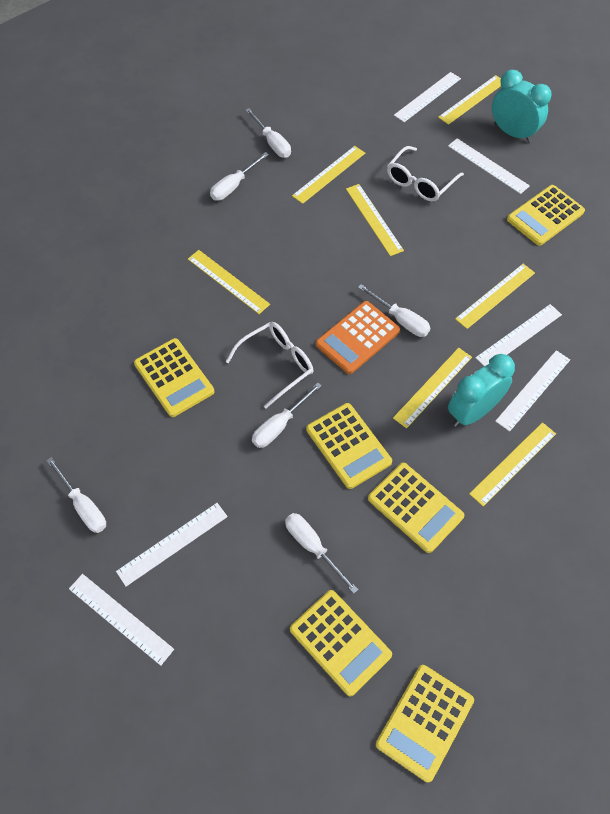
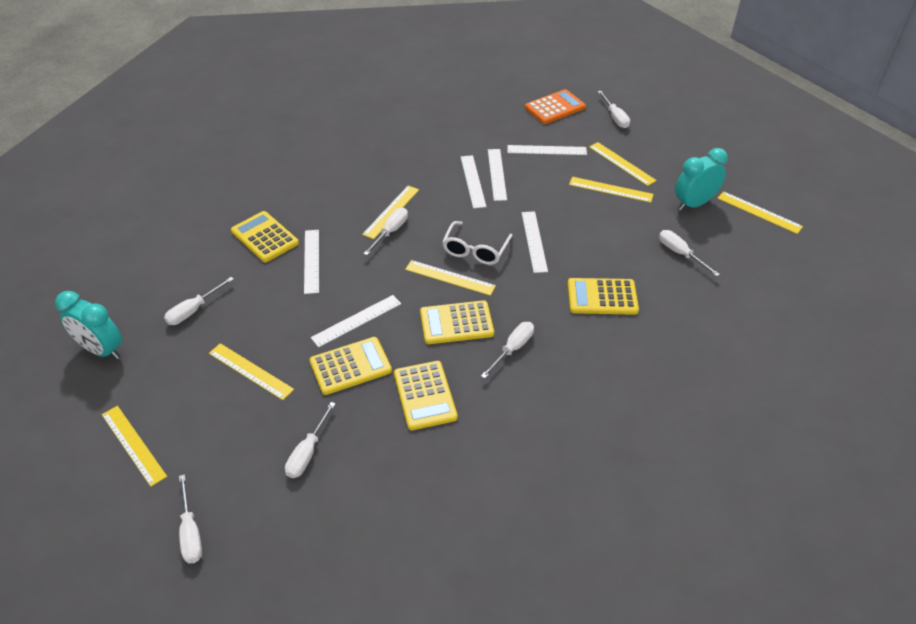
white glasses: [226,322,313,408] [387,146,464,202] = 2 -> [442,221,513,265] = 1
white screwdriver: [46,457,106,533] [210,152,269,201] [245,108,291,158] [252,383,322,448] [285,513,358,594] [358,284,430,337] = 6 -> [164,277,234,325] [179,474,202,563] [285,402,336,478] [363,208,408,255] [481,322,534,379] [598,91,630,128] [659,230,720,277] = 7
yellow calculator: [134,338,214,417] [290,590,392,696] [306,403,392,489] [368,463,464,553] [376,665,474,782] [507,185,585,246] = 6 -> [231,211,299,263] [309,337,392,395] [394,361,458,430] [420,300,494,344] [568,278,639,315] = 5

